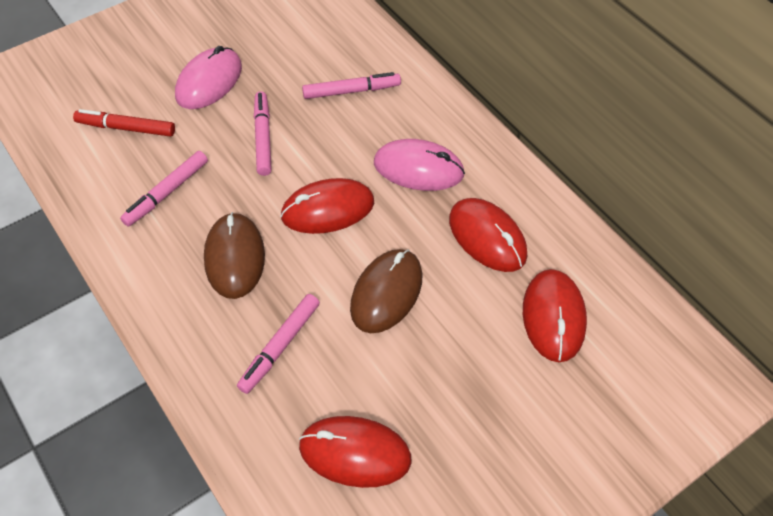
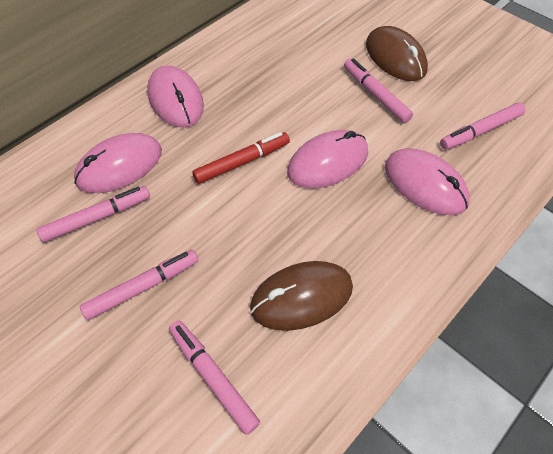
pink marker: [120,151,208,227] [237,294,320,394] [254,91,272,176] [302,72,401,99] = 4 -> [37,186,150,242] [80,250,198,320] [169,320,260,435] [344,58,413,123] [440,103,525,150] = 5
pink mouse: [175,46,242,109] [374,139,465,191] = 2 -> [74,133,162,193] [147,66,204,128] [287,130,368,188] [385,148,470,215] = 4
red mouse: [280,178,374,234] [299,416,411,488] [449,198,528,272] [523,269,587,362] = 4 -> none = 0

